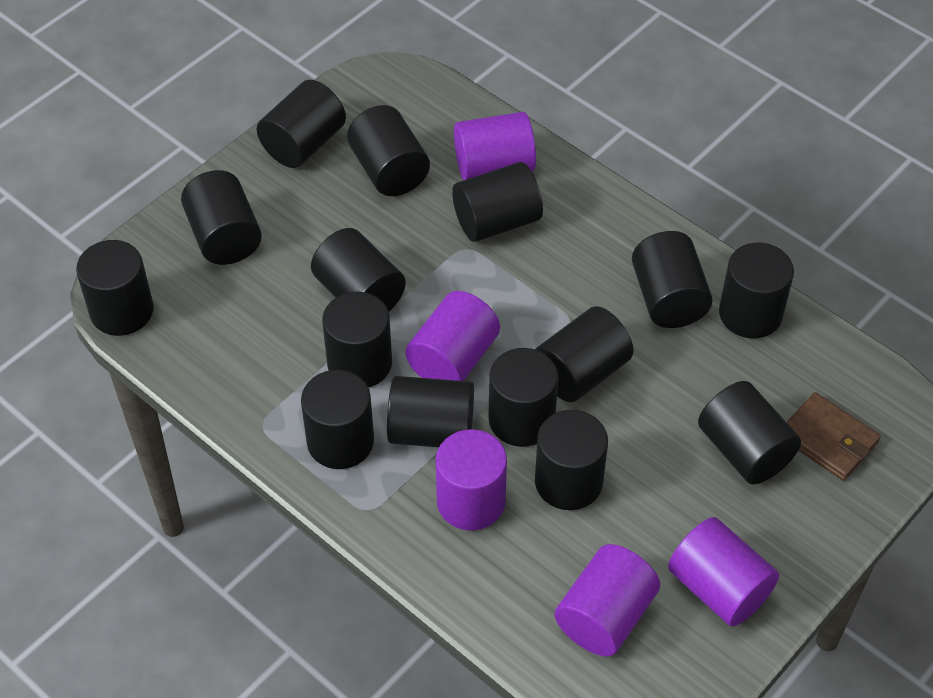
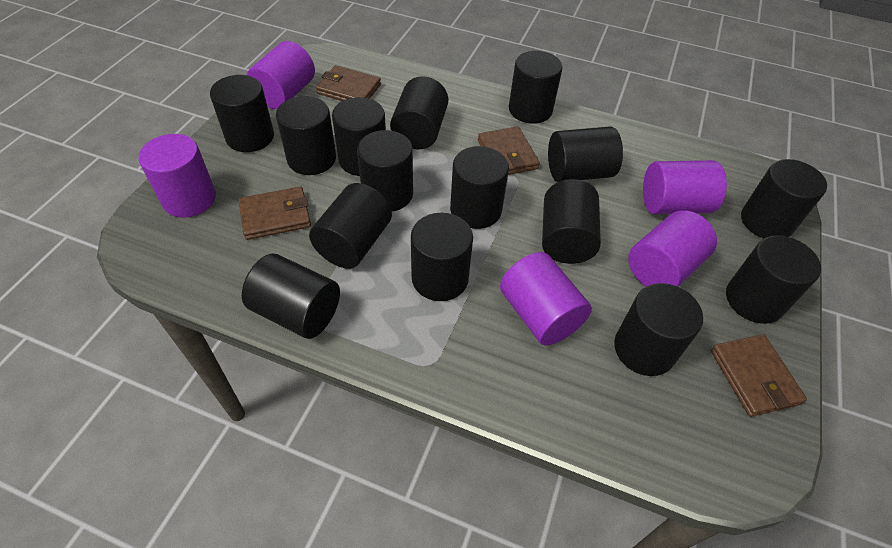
brown wallet: [787,392,881,481] = 1 -> [239,187,311,240] [316,65,381,101] [478,126,540,175] [711,334,807,417] = 4

